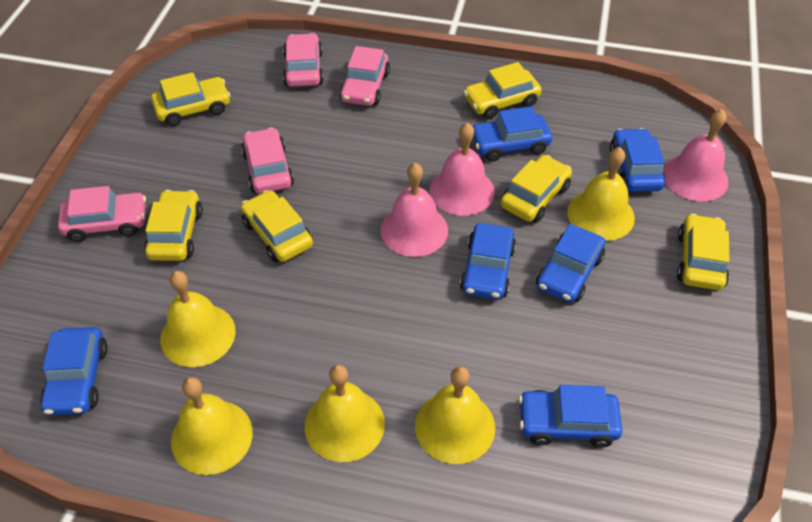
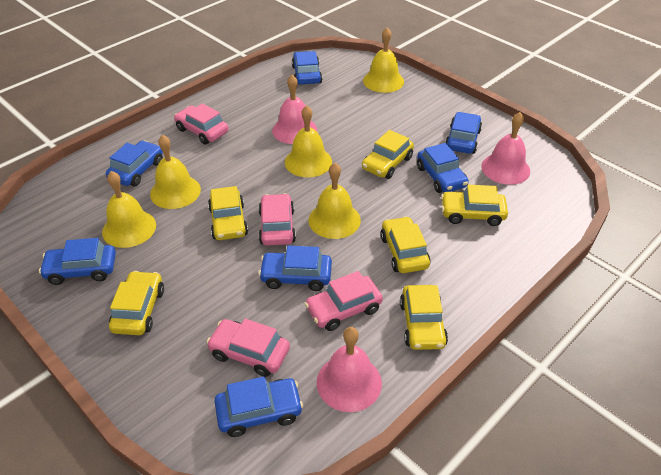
blue car: [40,327,108,416] [460,223,516,300] [473,106,552,161] [519,385,622,448] [536,224,605,303] [610,128,666,192] = 6 -> [39,238,116,285] [106,141,163,186] [214,377,303,437] [258,246,332,291] [292,51,322,85] [417,143,469,193] [445,112,482,154] = 7

